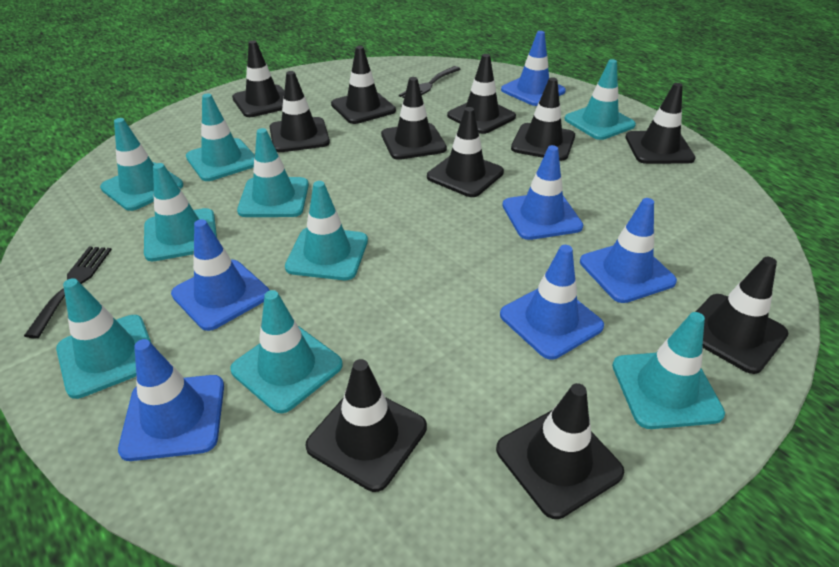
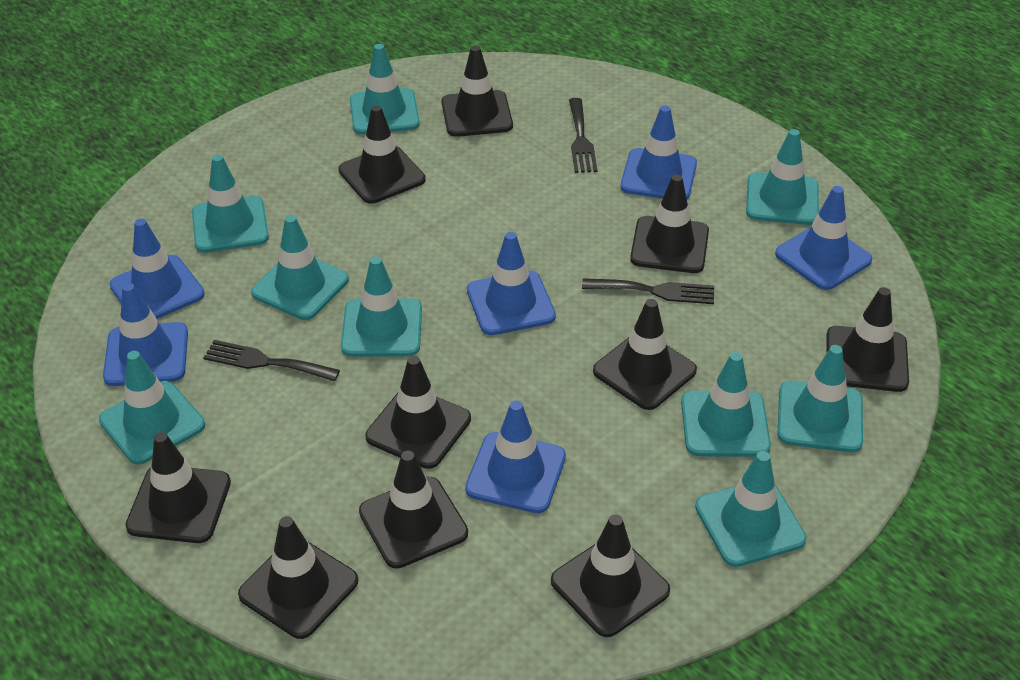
black fork: [24,246,112,338] [399,66,461,98] = 2 -> [203,340,340,382] [569,98,597,173] [582,278,714,304] = 3
black traffic cone: [232,40,284,117] [269,71,330,152] [305,359,427,492] [331,46,396,124] [381,77,447,160] [427,107,504,197] [447,54,516,134] [496,383,624,519] [511,77,575,161] [626,83,696,164] [696,257,789,374] = 11 -> [125,432,231,543] [238,516,358,639] [338,105,426,204] [359,451,468,569] [365,356,471,469] [442,46,513,137] [551,514,670,637] [593,299,697,410] [630,174,709,273] [826,287,909,392] = 10

